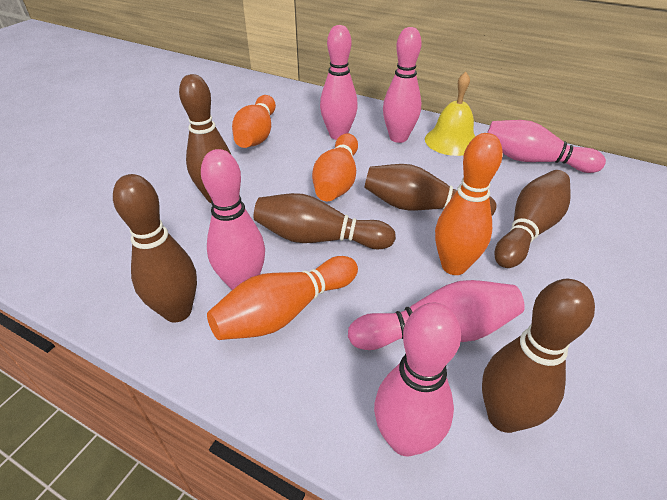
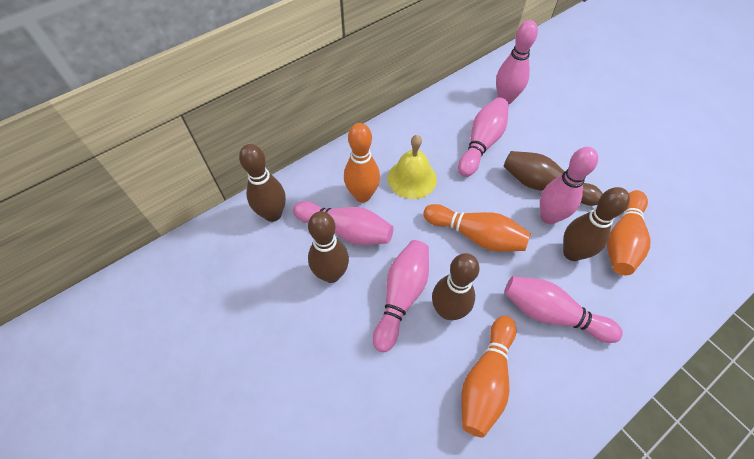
brown bowling pin: [113,174,197,323] [179,74,231,203] [254,193,396,249] [364,164,496,215] [482,279,595,433] [495,170,571,268] = 6 -> [239,144,286,222] [308,211,349,283] [432,253,480,320] [504,151,603,206] [563,187,630,261] = 5

